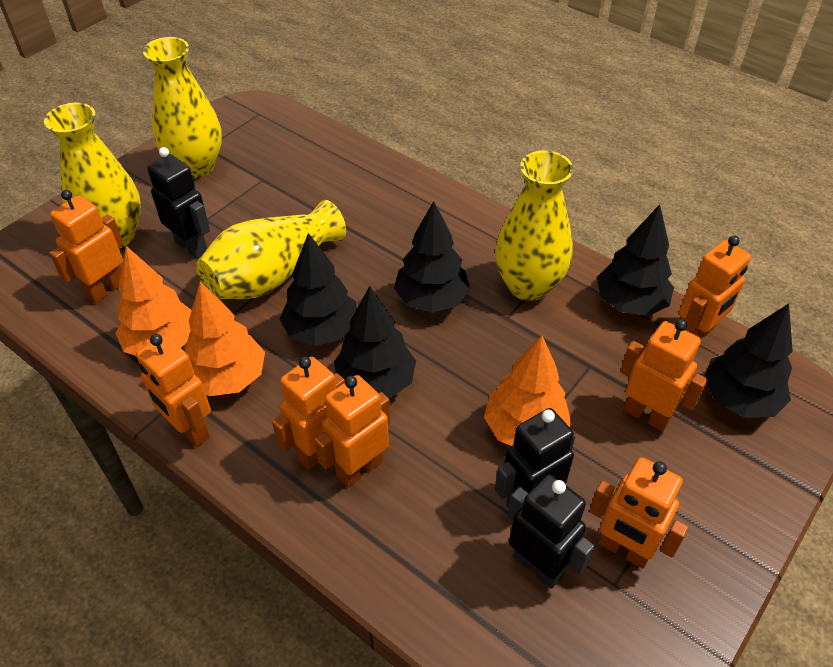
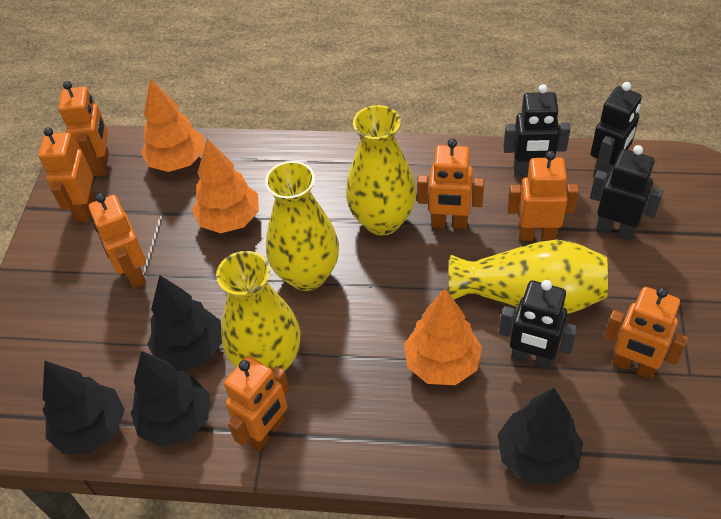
black robot: [147,147,210,259] [495,408,576,509] [507,474,595,589] = 3 -> [499,280,578,370] [503,84,571,176] [590,82,642,180] [590,145,664,241] = 4
black tree: [280,233,357,346] [334,286,416,399] [394,201,470,313] [597,204,674,316] [704,304,793,418] = 5 -> [43,361,125,454] [131,351,210,447] [147,275,222,371] [498,388,583,485] = 4

